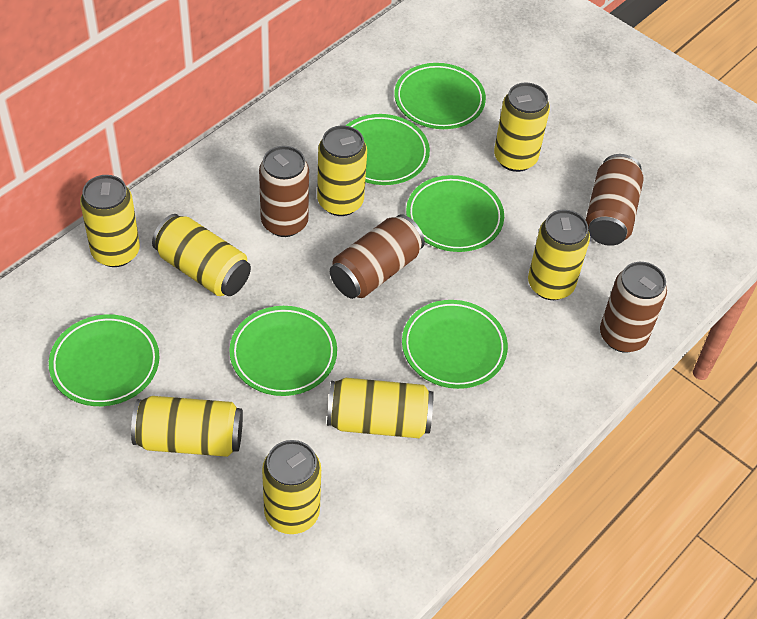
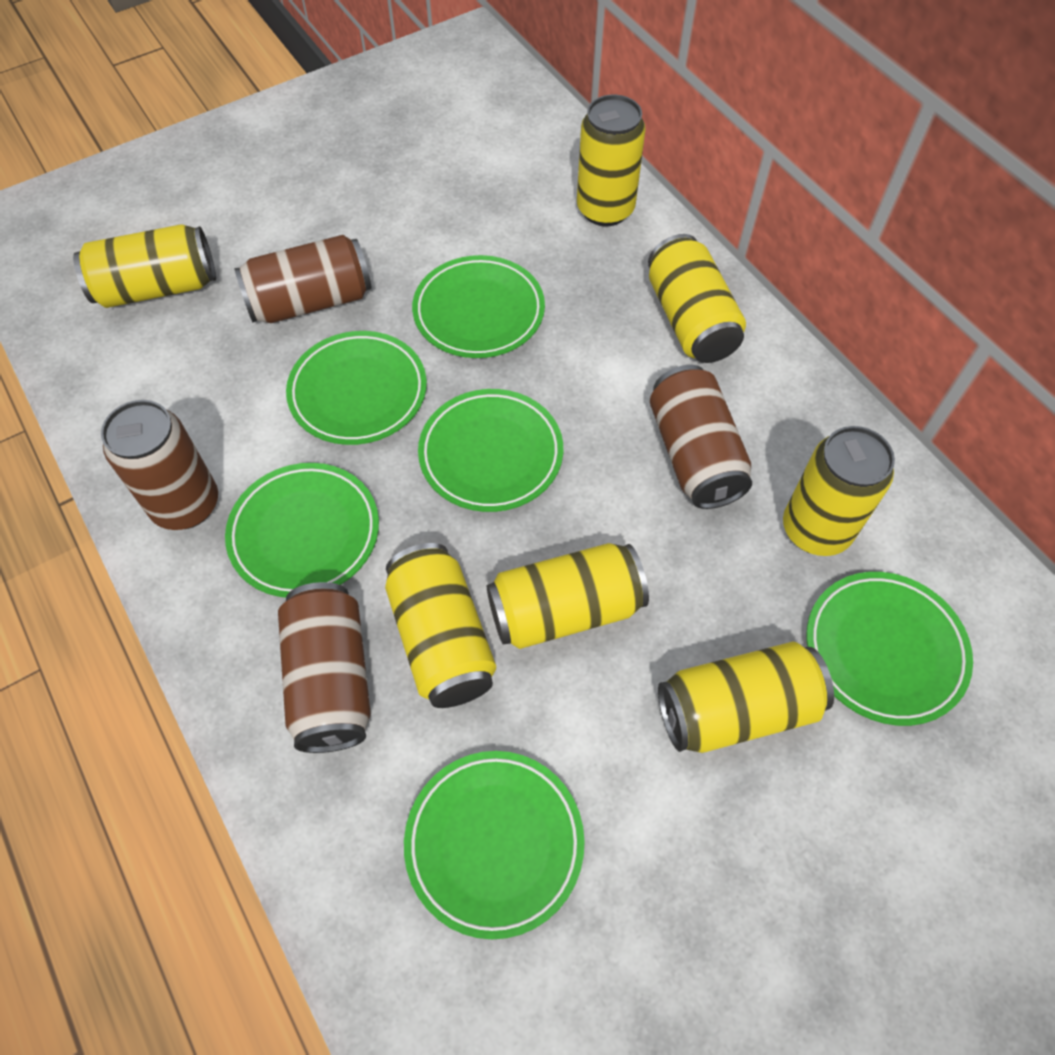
yellow can: [80,175,140,267] [131,396,243,457] [152,214,251,296] [262,440,321,534] [317,125,367,216] [327,378,434,438] [494,82,550,172] [528,210,590,300] = 8 -> [73,224,216,308] [385,543,496,708] [487,543,649,649] [577,95,646,226] [648,234,746,363] [658,642,834,753] [783,426,895,556] = 7

